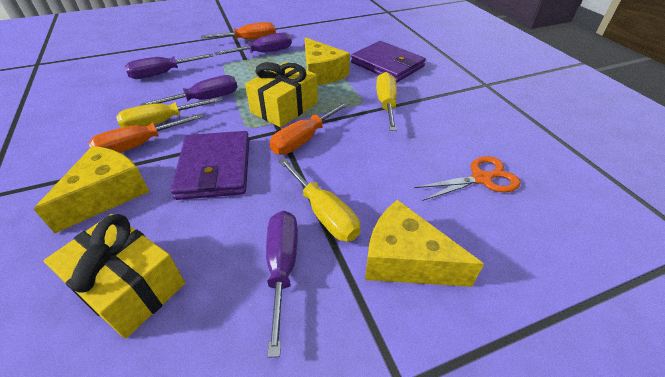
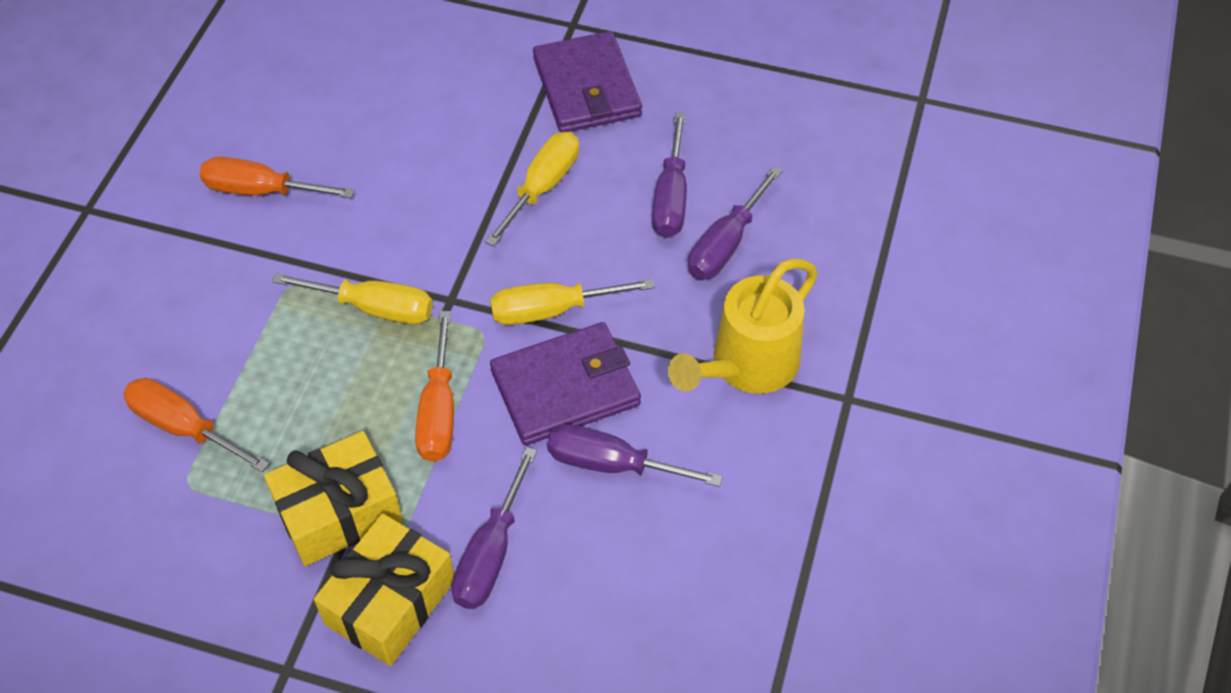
orange scissors: [414,156,521,201] = 1 -> none = 0
yellow cheese: [33,146,150,233] [305,37,350,85] [365,200,484,287] = 3 -> none = 0
yellow watering can: none = 0 -> [668,259,818,394] = 1

